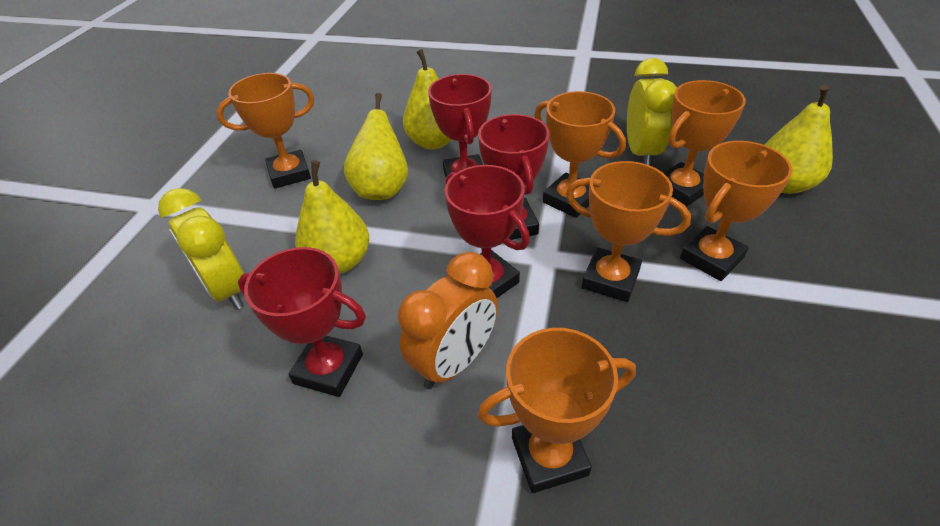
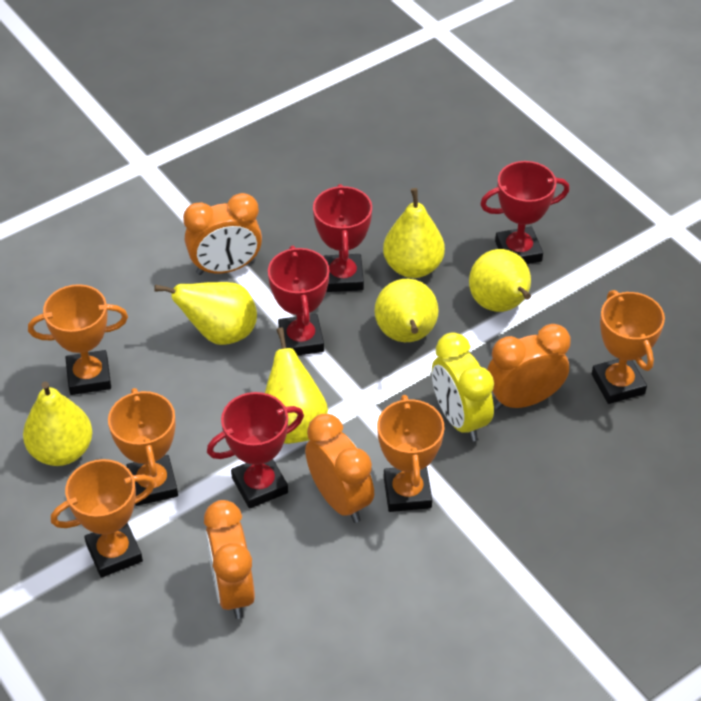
orange clock: [398,252,498,389] = 1 -> [183,193,262,275] [204,500,255,619] [305,414,374,523] [487,324,571,410] = 4
orange trophy: [216,73,314,188] [478,328,636,493] [534,91,626,218] [566,161,691,302] [664,80,746,207] [680,141,792,281] = 6 -> [28,284,128,395] [51,459,155,578] [108,388,178,506] [377,395,444,512] [592,290,665,404] = 5
yellow clock: [158,188,244,310] [627,58,677,165] = 2 -> [432,332,494,442] = 1
yellow pear: [295,160,369,274] [344,93,408,200] [403,49,452,150] [765,85,833,194] = 4 -> [23,382,93,466] [154,282,257,345] [265,328,328,444] [374,279,439,342] [383,188,445,278] [469,249,531,312] = 6

